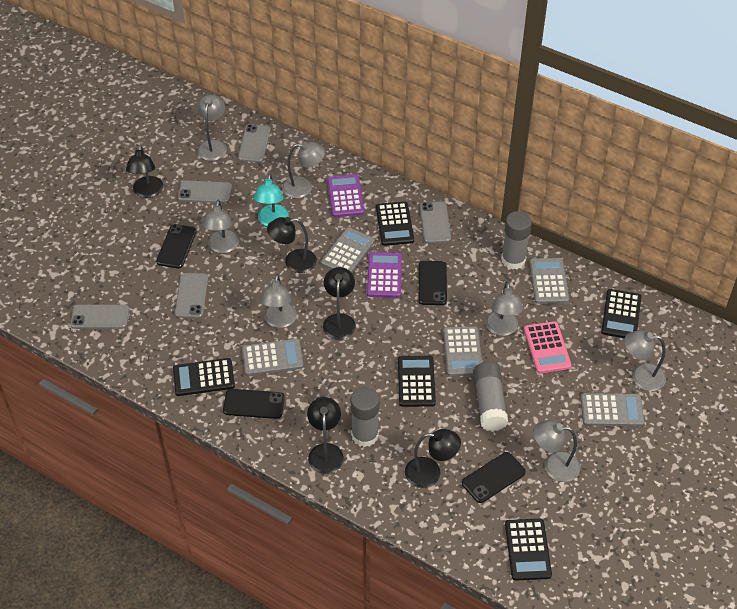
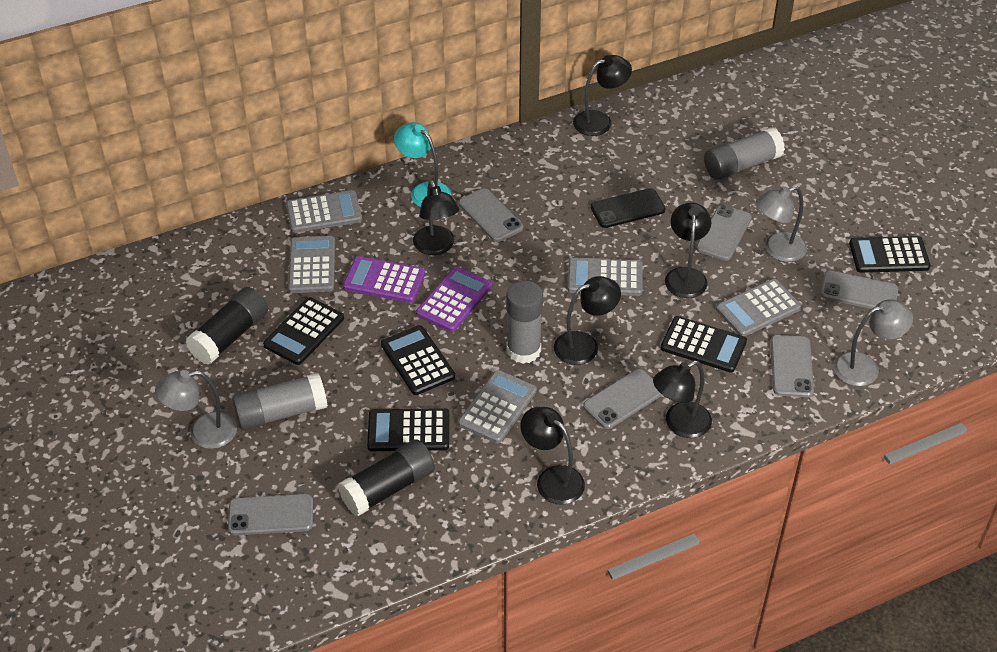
black glue stick: none = 0 -> [186,287,268,365] [338,439,435,516] = 2
black lamp: [126,145,163,198] [267,217,317,273] [307,397,344,474] [323,267,356,340] [405,429,461,488] = 5 -> [413,180,459,255] [521,407,585,505] [554,276,621,365] [573,55,632,136] [653,361,712,438] [665,202,711,298] = 6
black phone: [156,224,197,268] [223,389,285,419] [419,261,447,305] [462,452,526,503] = 4 -> [590,188,666,228] = 1
grey lamp: [197,95,227,161] [202,200,239,253] [260,274,297,328] [282,142,325,198] [485,282,523,336] [533,420,580,482] [624,330,666,391] = 7 -> [155,370,237,449] [756,186,807,262] [834,299,913,386] = 3
grey phone: [70,304,129,329] [175,273,208,318] [178,180,232,203] [238,124,271,163] [420,201,451,243] = 5 -> [228,494,313,535] [459,188,523,242] [583,369,662,429] [696,205,752,261] [771,335,814,397] [820,271,898,309] = 6
pink calculator: [524,321,572,373] = 1 -> none = 0

